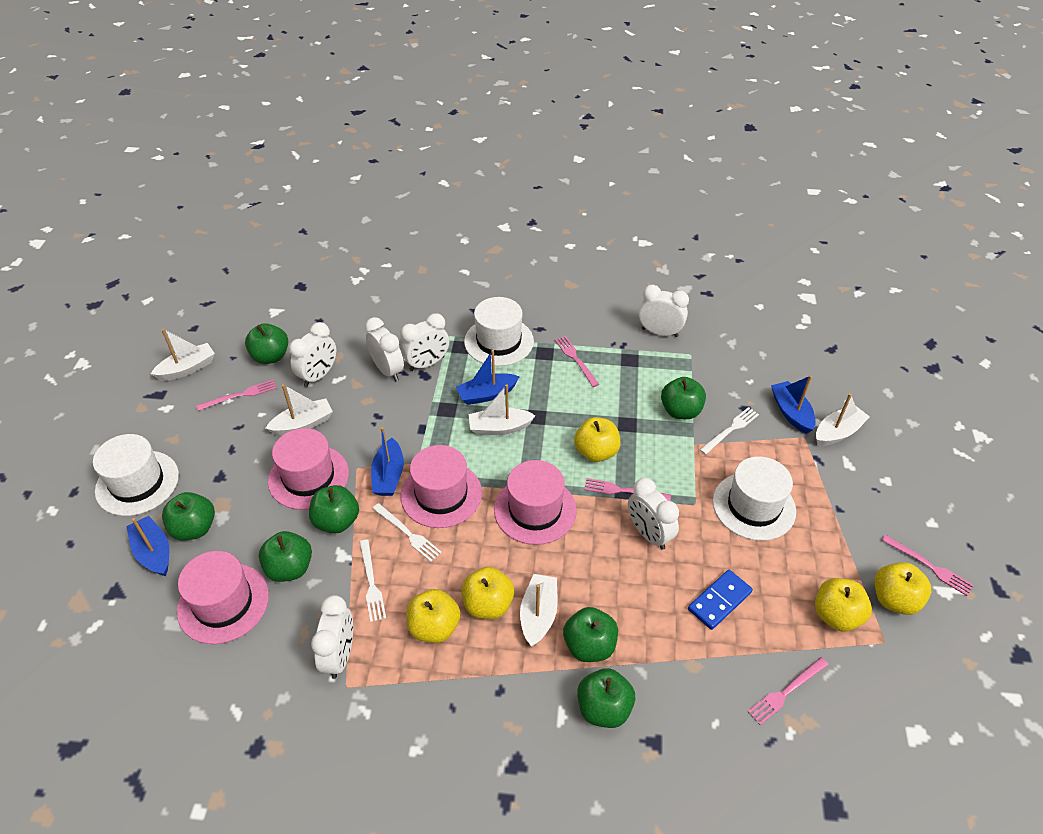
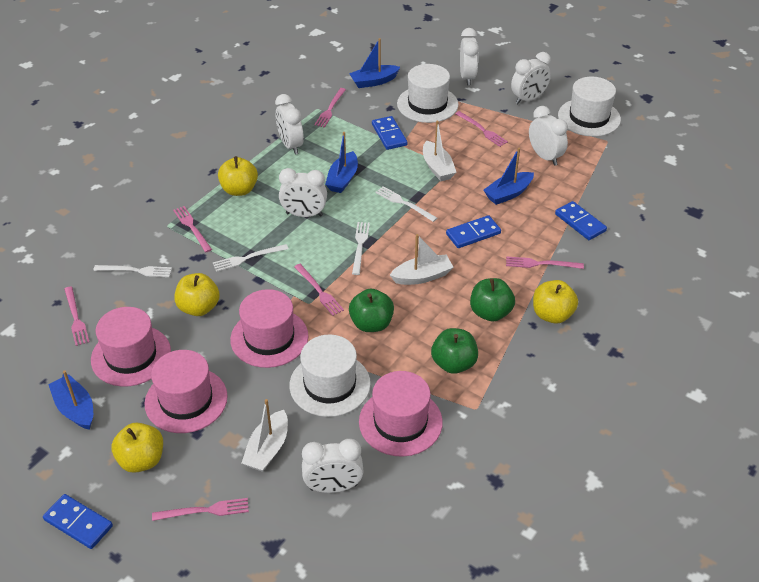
blue domino: [688,570,753,630] = 1 -> [43,494,113,549] [372,116,407,150] [446,215,501,248] [555,201,607,240] = 4
green apple: [162,492,215,541] [245,323,288,364] [259,531,312,582] [309,485,359,534] [563,607,618,662] [577,668,635,728] [661,377,706,419] = 7 -> [349,289,394,332] [431,328,478,374] [470,278,515,322] = 3
pink fork: [196,380,277,411] [555,336,599,387] [584,478,671,501] [748,657,829,725] [881,535,974,596] = 5 -> [64,286,89,346] [152,498,249,521] [173,206,212,252] [294,264,344,316] [314,88,346,128] [455,111,508,147] [506,256,584,269] = 7
white boat: [151,329,215,381] [265,384,333,436] [468,384,536,435] [520,574,557,647] [816,393,870,446] = 5 -> [241,399,288,472] [390,234,454,285] [423,121,457,181] = 3
white fork: [359,539,386,622] [372,503,442,562] [700,407,759,455] = 3 -> [93,265,172,277] [213,244,289,272] [352,222,370,275] [375,186,437,222] = 4
yellow apple: [406,589,460,643] [461,567,514,619] [574,417,620,462] [815,578,872,631] [874,562,931,615] = 5 -> [111,423,163,473] [174,273,220,316] [218,156,258,196] [533,280,578,324] = 4

